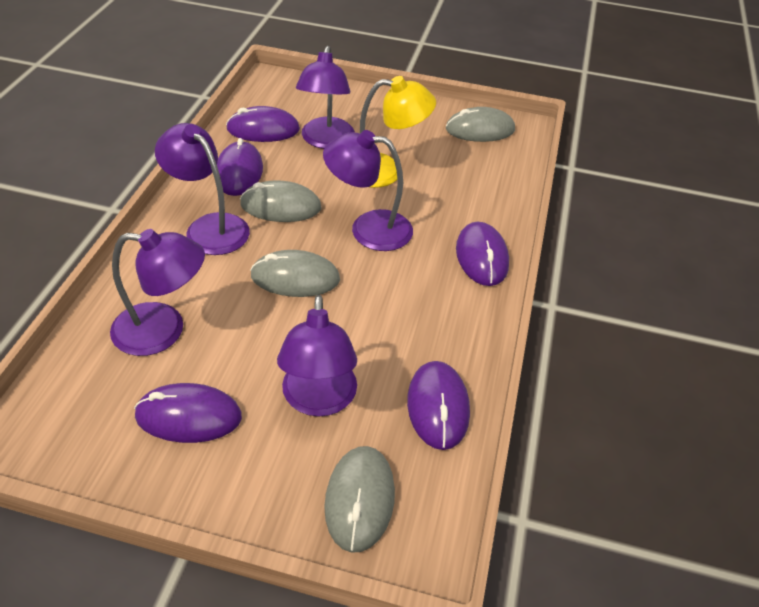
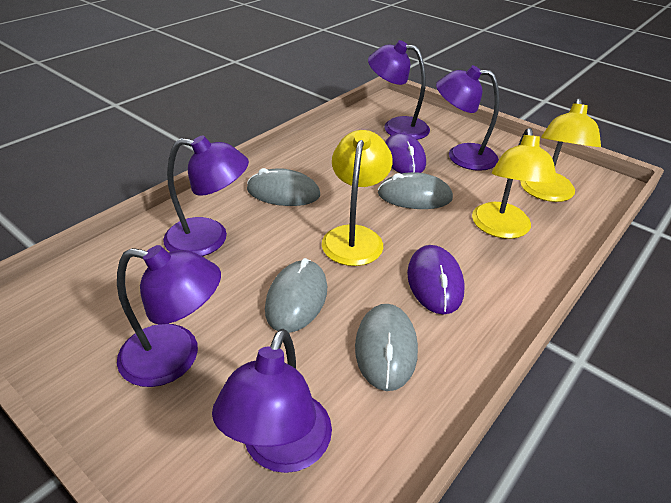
purple mouse: [134,383,242,443] [217,138,263,196] [226,106,300,142] [407,361,470,450] [456,222,509,286] = 5 -> [385,132,426,173] [407,245,465,314] = 2
yellow lamp: [360,76,436,188] = 1 -> [322,130,393,266] [472,128,557,239] [520,98,601,202] = 3

